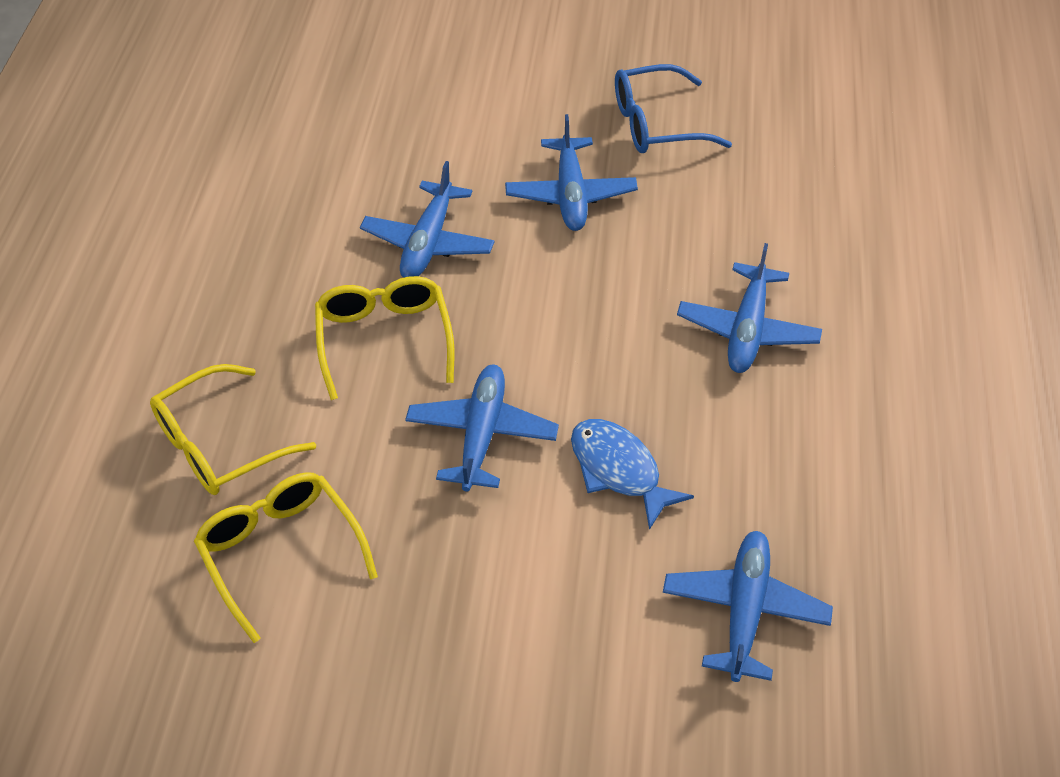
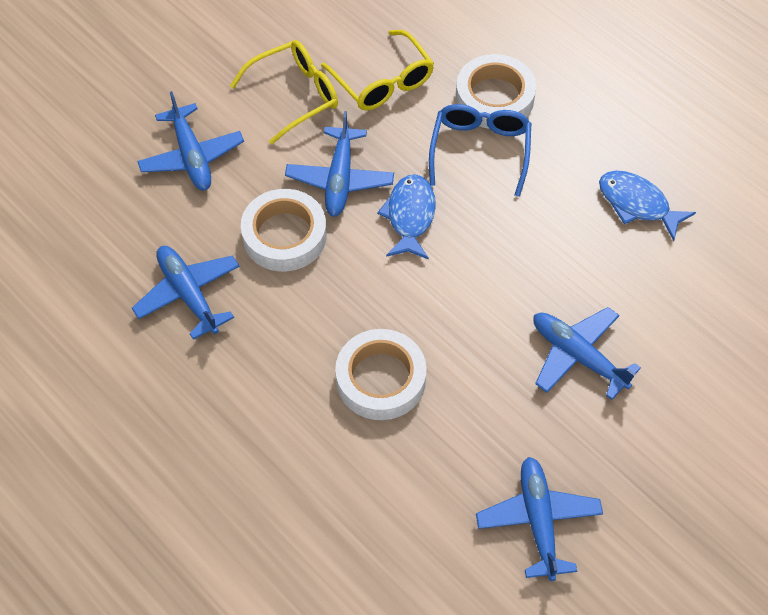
blue fish: [571,419,694,530] = 1 -> [377,174,436,260] [599,171,696,241] = 2
white tape: none = 0 -> [241,189,327,271] [335,329,427,420] [456,54,536,129] = 3
yellow glasses: [150,364,316,495] [194,472,378,643] [315,276,454,400] = 3 -> [230,40,338,144] [321,30,434,111] = 2

